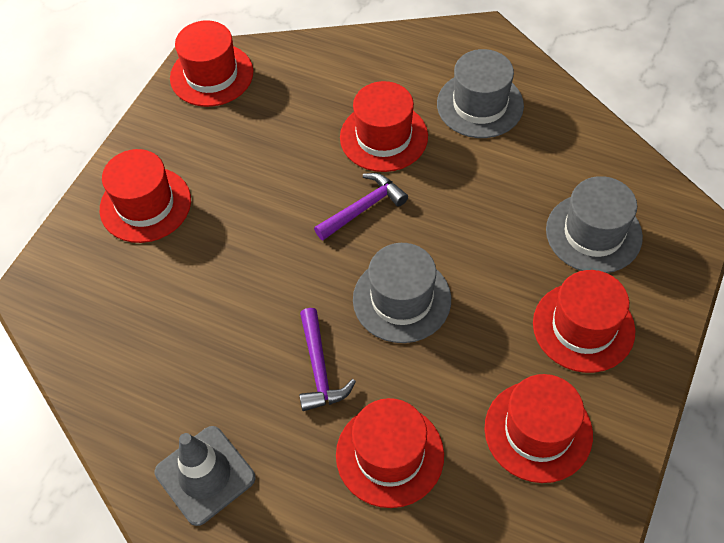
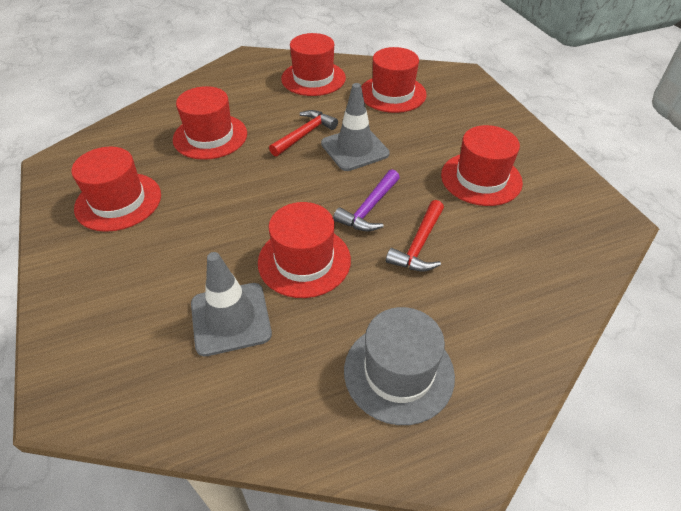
grey hat: [353,243,451,343] [437,49,524,138] [546,176,643,273] = 3 -> [344,307,455,425] = 1
grey traffic cone: [155,426,255,526] = 1 -> [191,252,272,356] [321,83,390,171] = 2
purple hammer: [299,308,356,411] [314,173,408,240] = 2 -> [333,169,400,231] = 1
red hammer: none = 0 -> [269,110,338,157] [386,200,444,271] = 2

